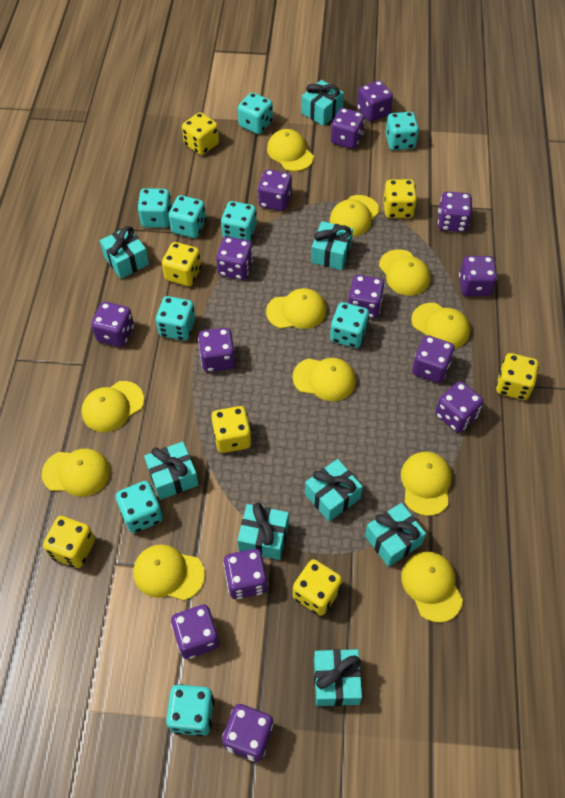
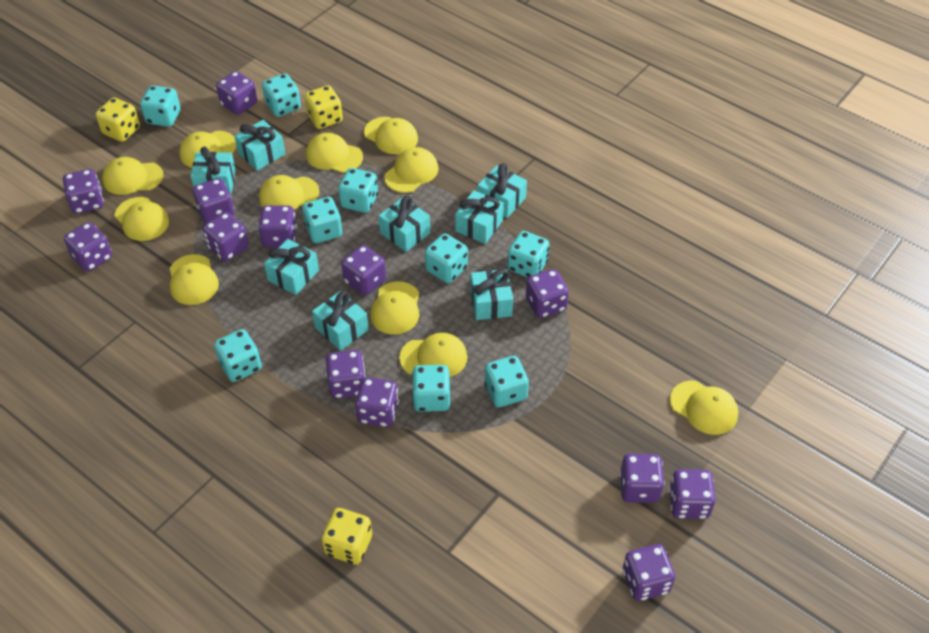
purple dice: [91,302,134,347] [171,604,219,659] [198,328,235,372] [216,237,253,280] [222,704,273,762] [223,549,268,599] [258,169,292,211] [331,108,365,149] [348,275,385,319] [357,80,393,121] [412,335,455,383] [435,381,484,432] [438,192,472,232] [459,256,497,296] = 14 -> [63,169,104,214] [64,222,112,272] [193,178,234,224] [203,212,249,261] [216,71,257,115] [258,205,297,248] [326,350,365,399] [341,245,386,295] [355,377,399,427] [526,269,569,318] [619,454,665,503] [623,544,675,601] [669,469,716,519] = 13
yellow dice: [43,516,95,568] [162,242,201,286] [182,112,219,155] [211,406,252,453] [293,559,342,616] [383,179,417,218] [496,353,539,400] = 7 -> [96,98,140,142] [304,85,343,129] [321,508,372,565] = 3

